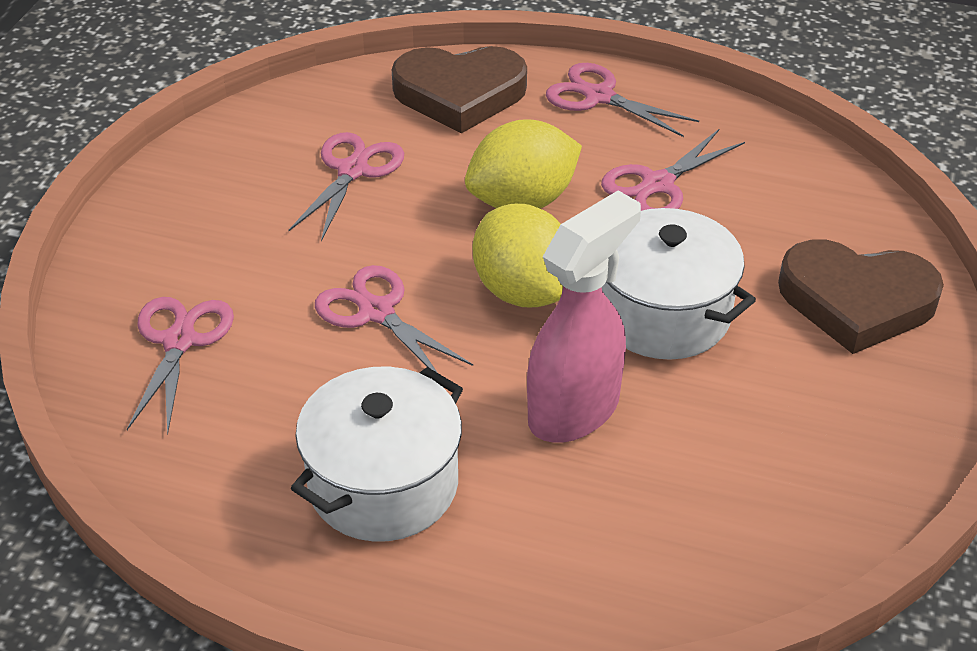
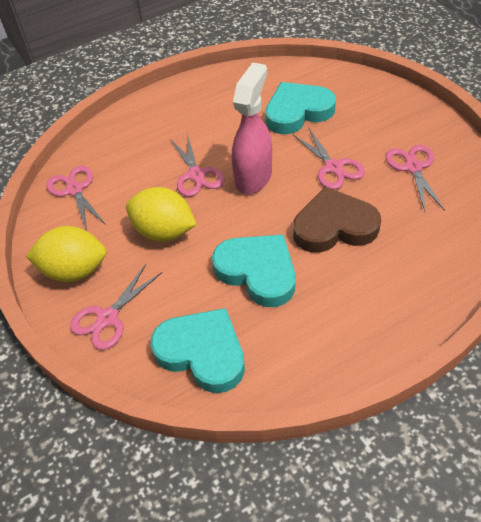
brown heart: [392,46,527,133] [778,240,944,354] = 2 -> [293,187,381,253] = 1
turquoise heart: none = 0 -> [151,308,245,393] [212,235,295,307] [265,82,336,134] = 3
white pot: [291,367,463,542] [602,208,756,360] = 2 -> none = 0

